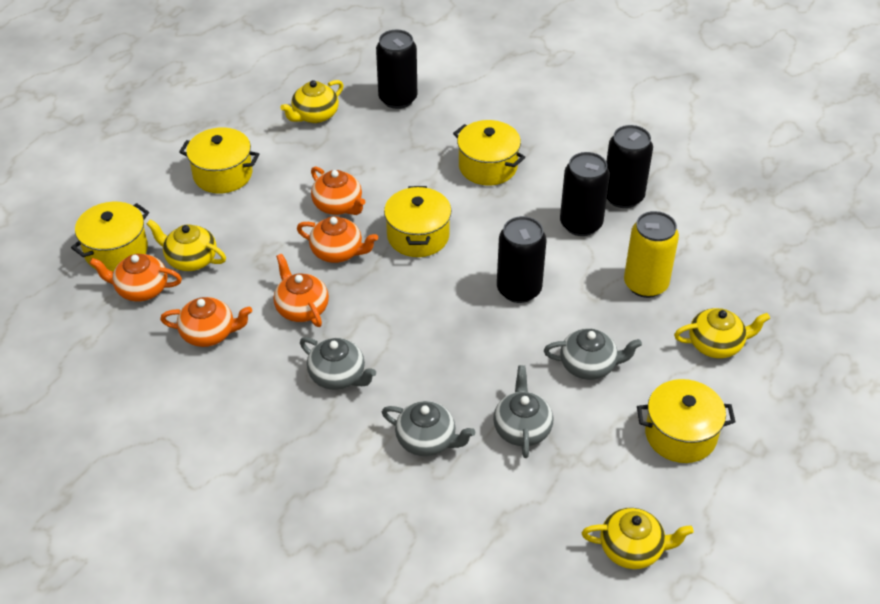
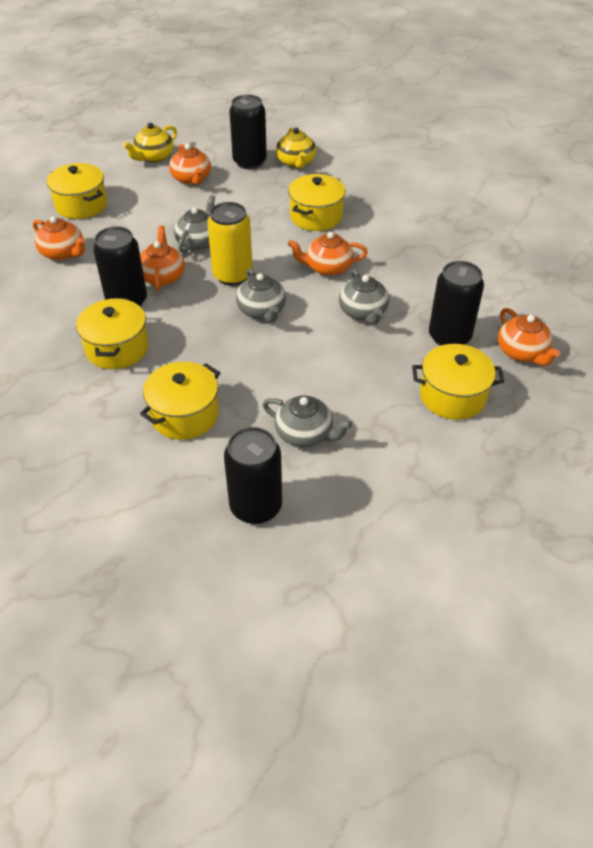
yellow teapot: [146,219,226,271] [280,80,343,123] [582,508,694,569] [674,308,770,358] = 4 -> [123,123,177,163] [276,128,316,168] = 2

